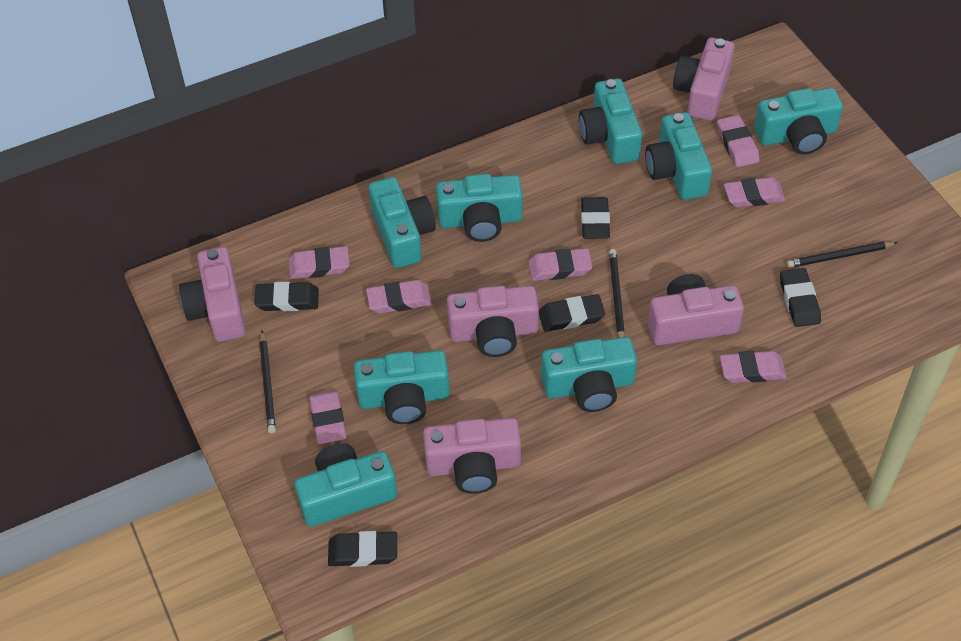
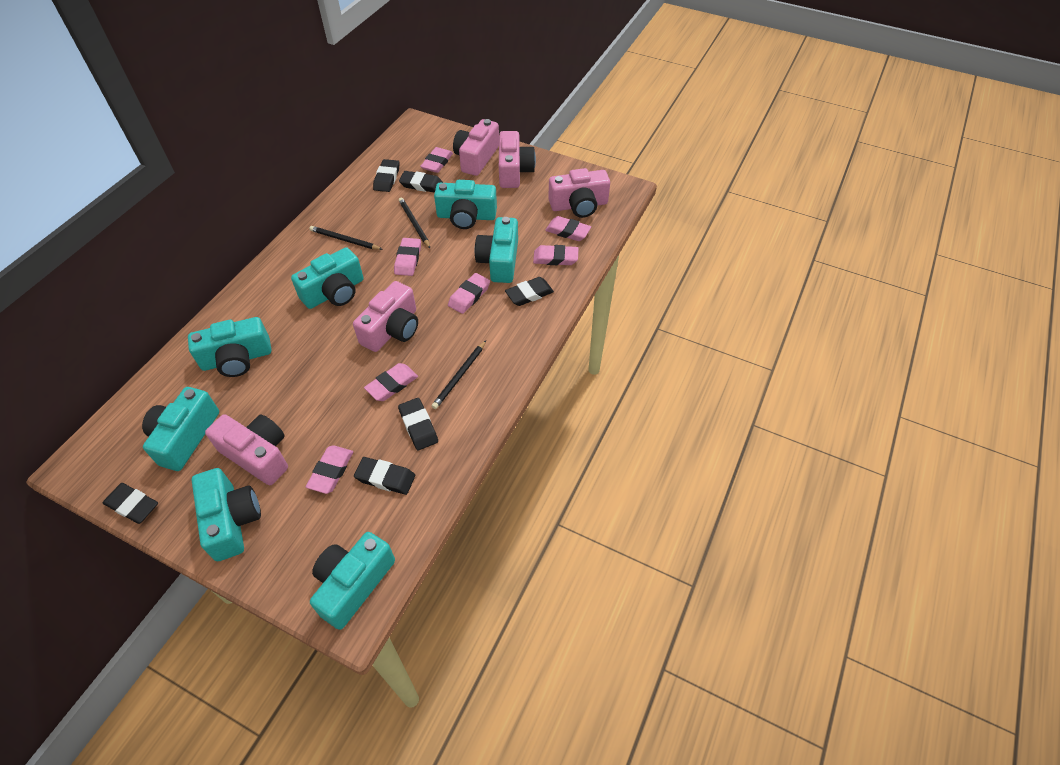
black eraser: [254,281,319,311] [328,531,397,567] [539,294,605,332] [581,197,610,239] [780,268,821,327] = 5 -> [103,483,158,524] [354,457,415,495] [373,159,399,192] [398,398,438,450] [399,171,443,193] [505,277,554,306] = 6
turquoise camera: [295,444,397,527] [354,350,450,424] [369,177,436,268] [436,174,523,242] [541,337,637,412] [579,78,642,164] [645,112,712,200] [754,88,843,155] = 8 -> [142,387,219,471] [188,317,271,377] [192,468,261,561] [291,247,364,309] [310,532,395,630] [434,180,497,229] [475,217,518,283] = 7

